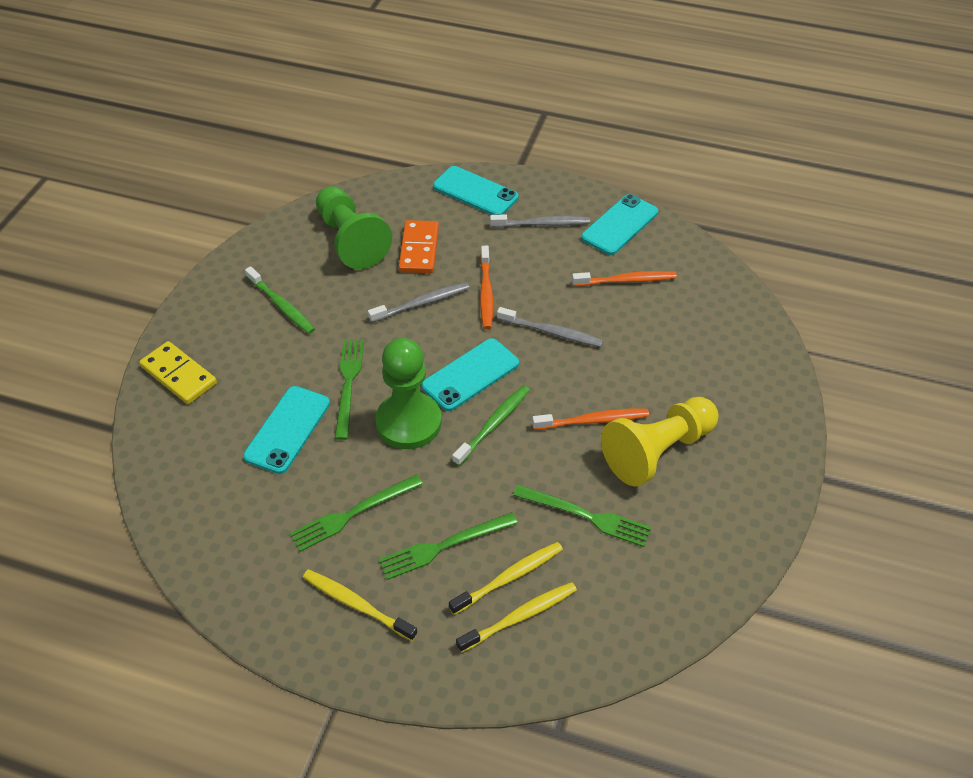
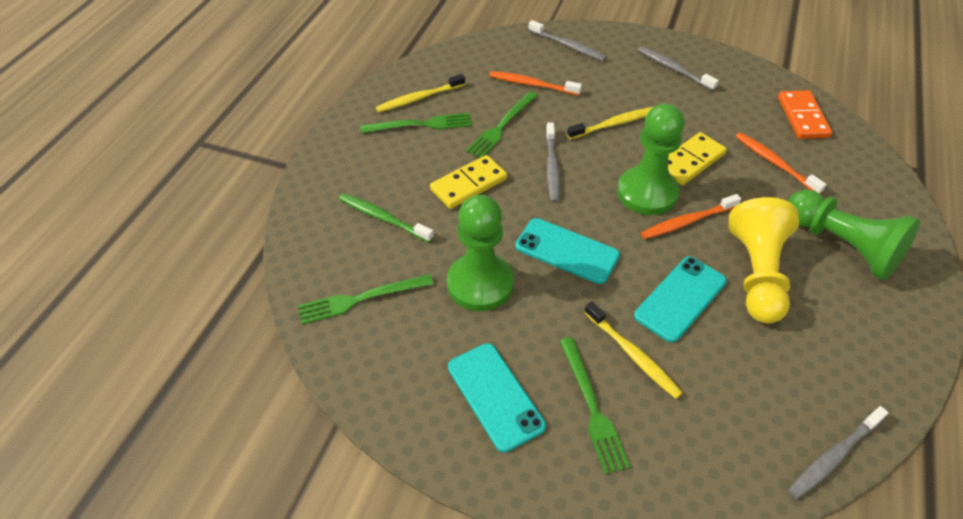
green pawn: [316,186,392,269] [375,338,442,449] = 2 -> [447,195,514,311] [617,104,684,215] [788,189,920,280] = 3
green toothbrush: [245,266,315,334] [452,385,530,466] = 2 -> [339,193,434,242] = 1
grey toothbrush: [368,282,469,323] [490,214,590,228] [497,307,603,347] = 3 -> [528,20,606,61] [546,122,560,203] [638,46,719,91] [788,406,889,499] = 4
turquoise phone: [243,386,330,474] [422,338,519,411] [433,166,518,215] [581,194,658,255] = 4 -> [448,343,546,453] [515,218,620,284] [634,257,727,343] = 3
yellow domino: [139,341,217,404] = 1 -> [430,155,507,209] [668,132,727,185] = 2

